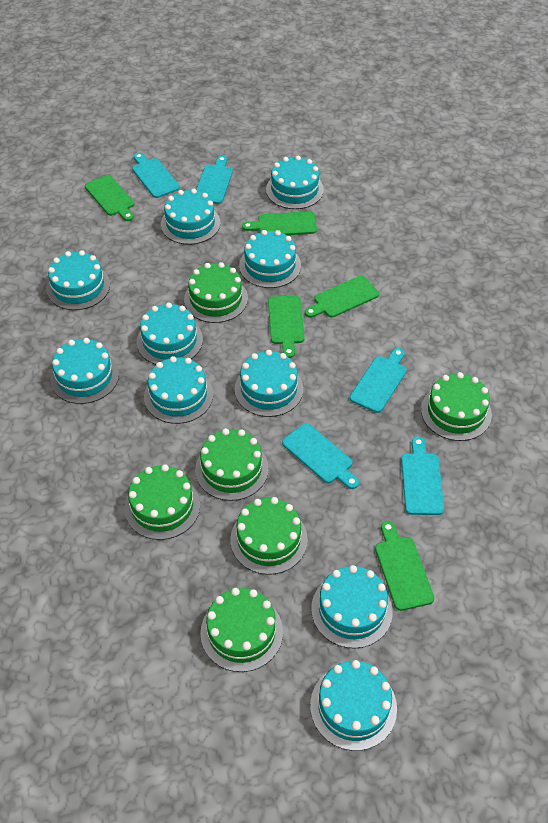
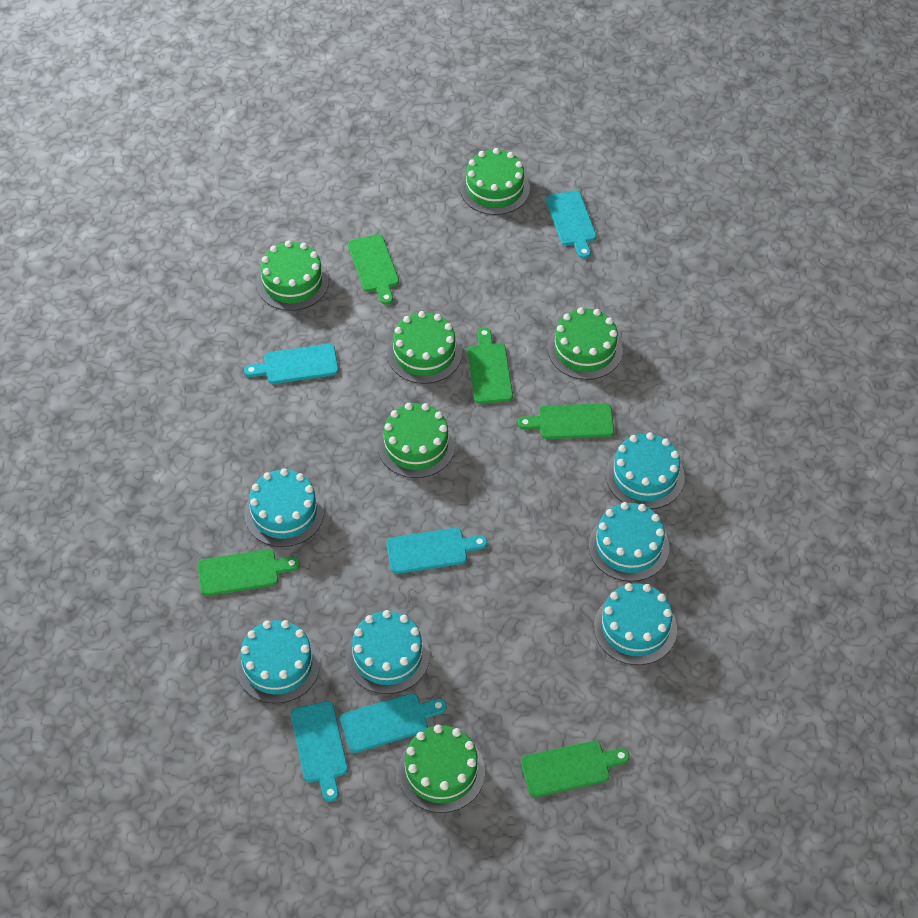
turquoise cake: [46,250,110,310] [50,338,119,404] [137,302,203,365] [144,356,213,424] [161,189,220,245] [235,350,303,417] [239,230,301,288] [266,156,324,209] [310,660,397,751] [311,565,393,648] = 10 -> [236,620,320,703] [244,468,324,547] [346,610,430,694] [589,502,669,582] [594,583,677,665] [606,432,685,509] = 6

